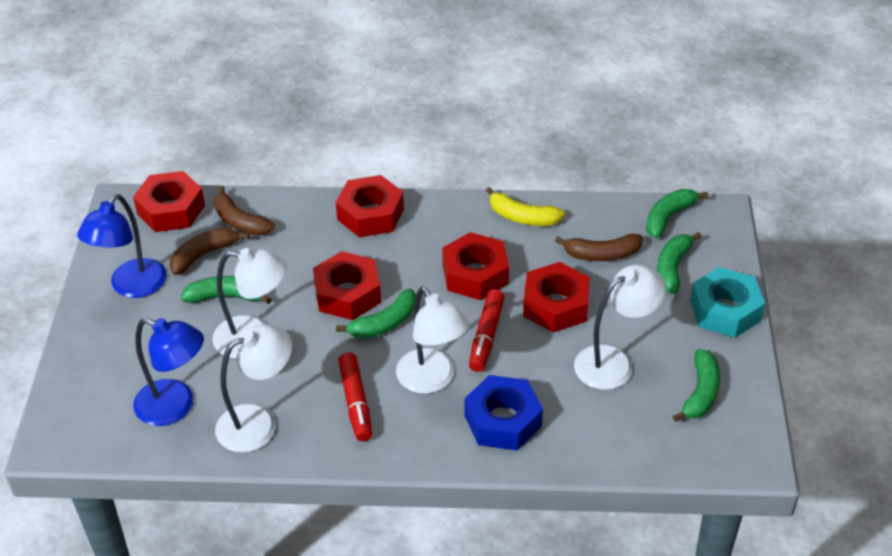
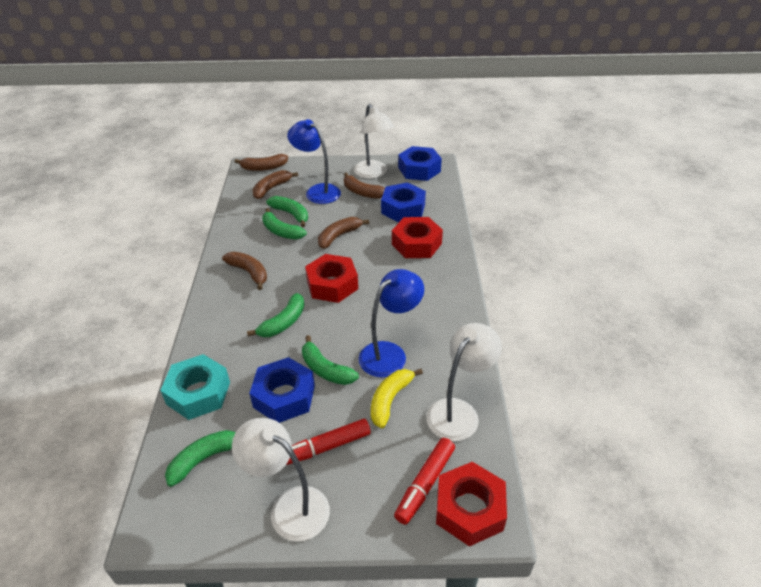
blue nut: [464,375,543,451] = 1 -> [249,357,315,423] [381,182,426,222] [398,146,442,181] = 3
brown banana: [169,227,249,275] [214,186,275,236] [555,234,643,261] = 3 -> [222,252,267,290] [234,154,288,171] [252,170,298,199] [318,217,369,249] [344,172,385,199] = 5
red nut: [133,171,205,232] [313,251,381,320] [336,175,404,237] [442,232,509,300] [523,262,590,332] = 5 -> [305,254,358,303] [392,217,443,258] [436,462,507,546] = 3
white lamp: [212,248,287,359] [215,324,292,453] [396,287,470,394] [574,265,666,390] = 4 -> [232,418,330,541] [354,104,394,179] [427,323,502,441] = 3

